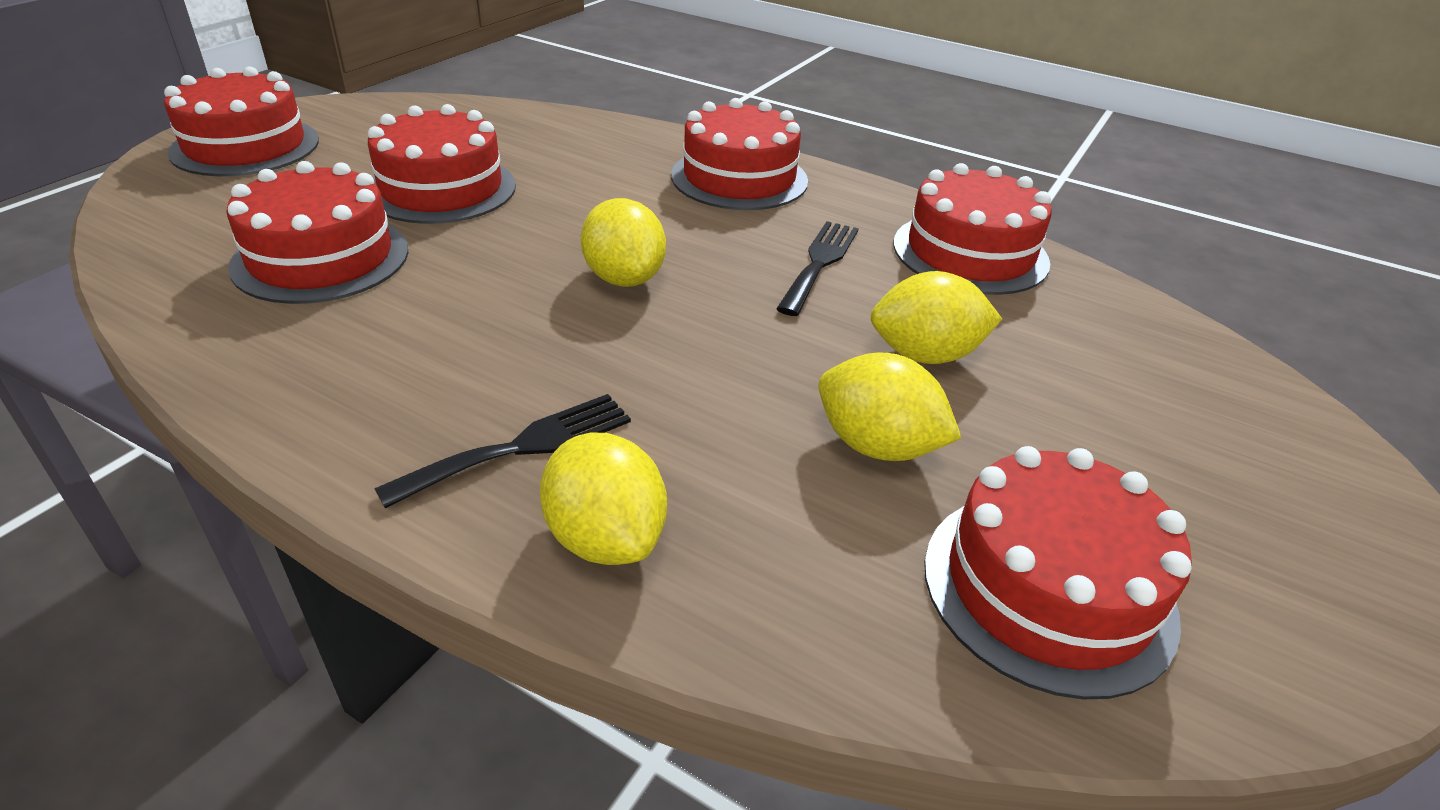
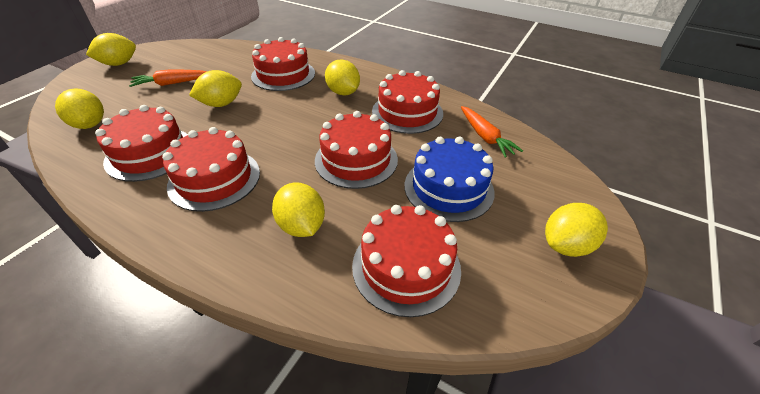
black fork: [374,394,631,509] [776,221,859,316] = 2 -> none = 0
blue cake: none = 0 -> [404,137,495,222] = 1
orange carrot: none = 0 -> [129,69,207,87] [461,106,523,158] = 2
yellow lemon: [540,433,667,565] [581,198,666,287] [818,353,961,461] [871,271,1002,364] = 4 -> [55,88,104,129] [86,33,136,66] [189,70,242,107] [272,183,325,237] [325,59,360,95] [545,203,608,257] = 6

